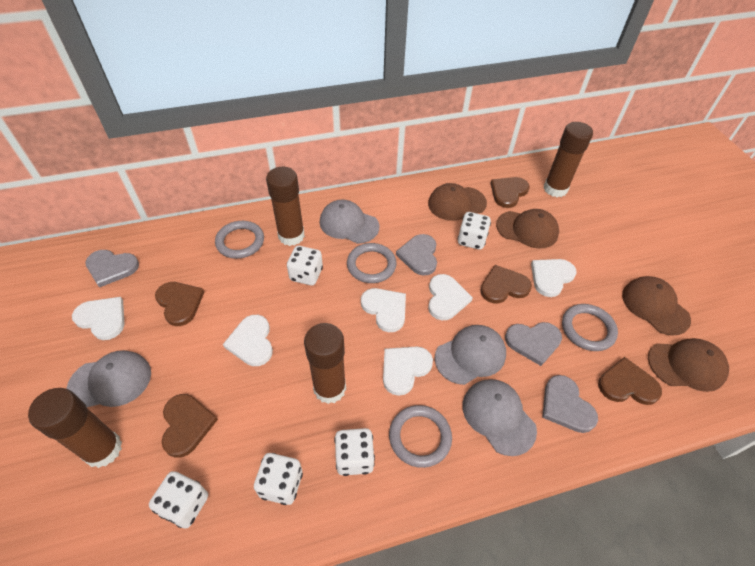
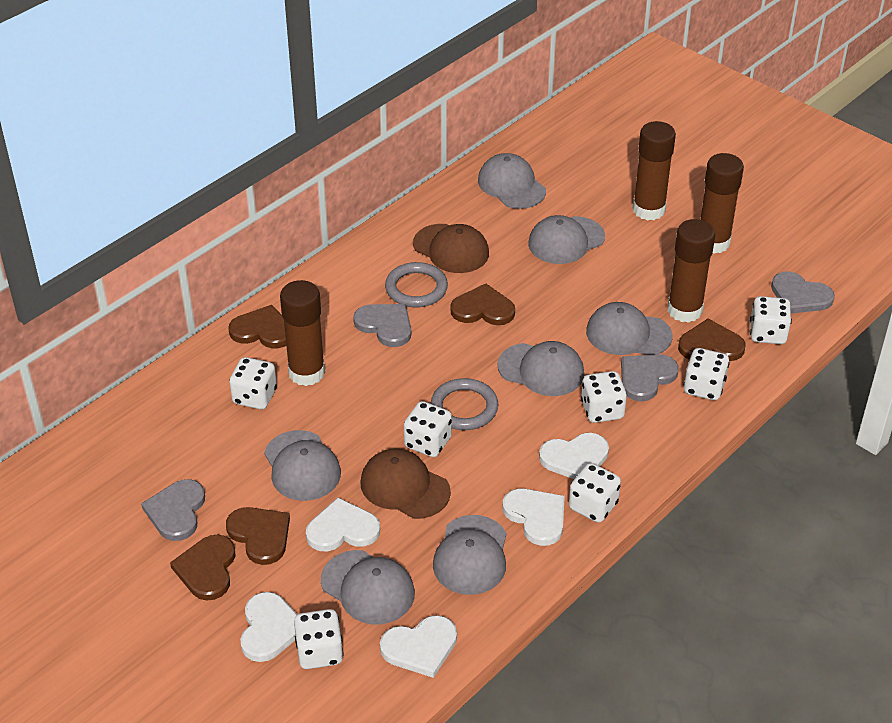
brown cap: [428,183,487,221] [496,209,559,249] [622,276,691,336] [648,338,729,392] = 4 -> [361,448,451,519] [413,224,489,273] = 2
grey cap: [66,350,151,407] [320,199,379,244] [435,325,506,385] [463,379,537,456] = 4 -> [264,430,341,501] [321,550,415,624] [433,515,507,595] [478,153,546,209] [498,341,584,396] [528,215,605,264] [586,302,673,355] = 7
grey ring: [215,221,264,259] [347,243,397,283] [389,405,452,468] [562,304,618,351] = 4 -> [385,262,448,308] [431,378,499,430] = 2
white dice: [149,471,208,529] [254,453,303,505] [287,246,323,285] [334,428,375,476] [458,212,491,250] = 5 -> [230,357,277,409] [294,609,344,669] [404,401,452,457] [569,463,621,523] [581,371,627,423] [684,348,729,400] [750,296,792,344] = 7
white heart: [72,297,125,340] [223,315,273,366] [361,288,406,332] [383,347,433,396] [428,274,473,320] [531,259,577,297] = 6 -> [240,592,298,662] [306,498,380,551] [380,615,457,678] [503,489,565,546] [539,433,609,479] = 5

